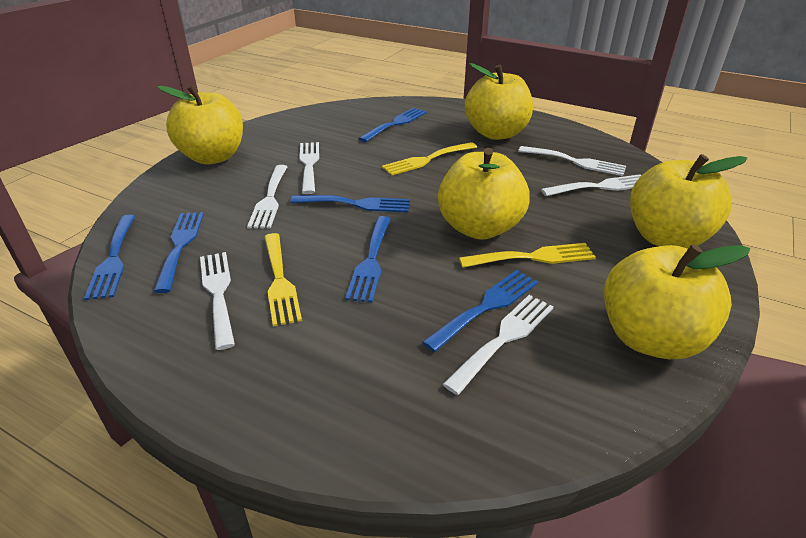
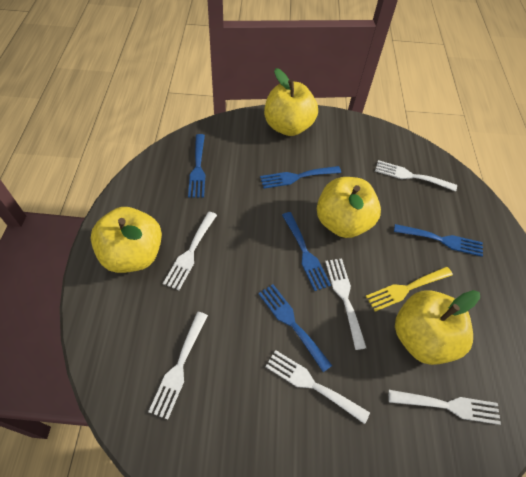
blue fork: [84,215,135,300] [153,212,204,293] [290,195,410,213] [345,216,391,303] [359,108,427,142] [422,270,538,352] = 6 -> [188,134,205,198] [258,284,332,372] [260,166,341,189] [282,212,331,291] [394,224,483,257] = 5
yellow apple: [158,85,243,164] [438,148,530,240] [465,63,533,140] [604,244,750,359] [630,154,747,249] = 5 -> [91,207,162,273] [264,68,318,136] [317,177,381,238] [395,290,480,365] = 4
yellow fork: [264,233,302,327] [382,142,477,176] [459,243,596,268] = 3 -> [366,267,453,312] = 1

